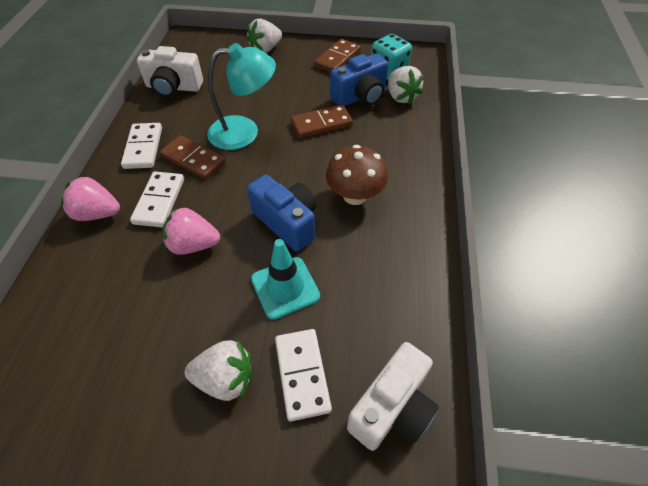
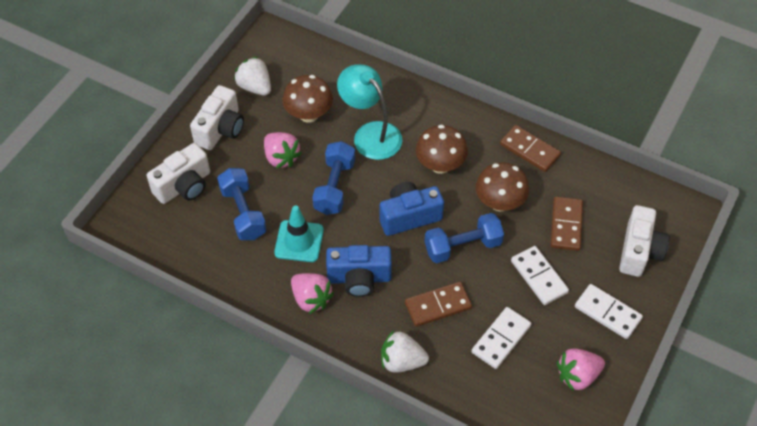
blue dumbbell: none = 0 -> [217,168,266,240] [312,141,355,215] [425,213,504,263] = 3
brown mushroom: [326,145,388,205] = 1 -> [283,75,333,123] [416,125,468,174] [476,162,529,212] = 3
pink strawberry: [61,175,120,221] [163,207,220,255] = 2 -> [264,132,302,168] [291,273,334,314] [557,348,605,392] = 3
turquoise dice: [371,34,412,80] = 1 -> none = 0
white camera: [137,46,203,97] [347,342,439,451] = 2 -> [147,143,210,204] [190,85,244,150] [619,205,669,277] = 3
white strawberry: [185,340,252,401] [246,19,282,53] [388,66,424,104] = 3 -> [234,56,271,96] [381,330,429,373] = 2

